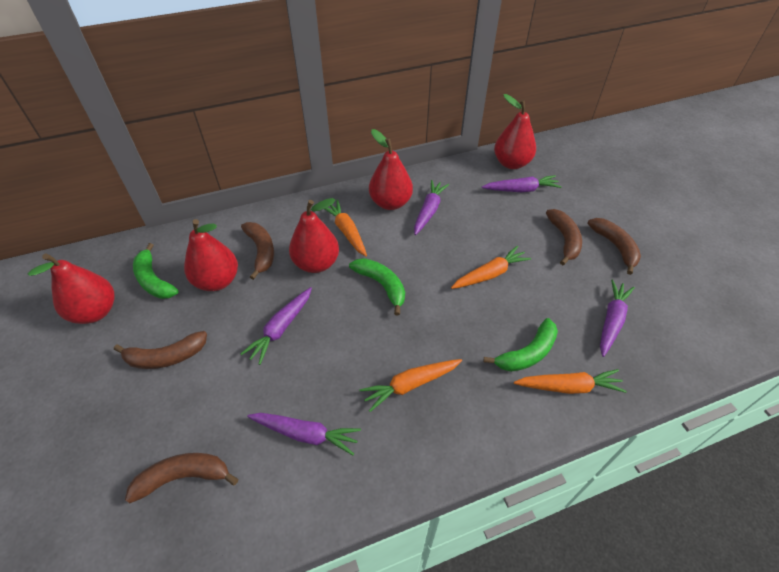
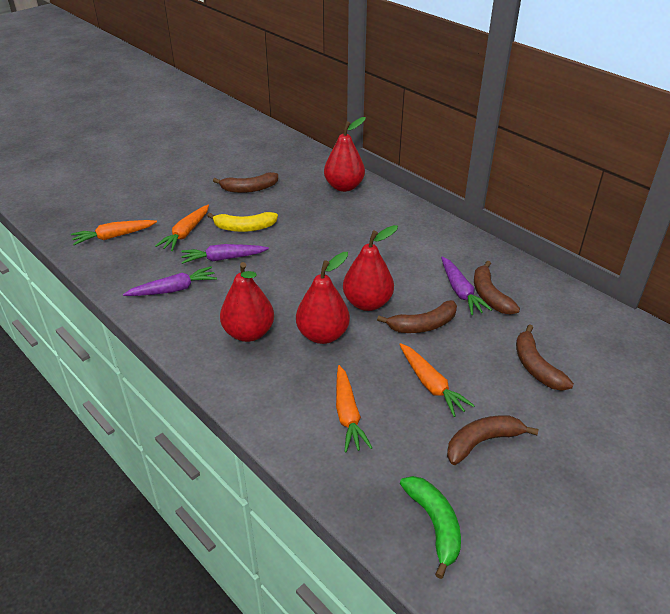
green banana: [133,243,179,299] [349,258,405,316] [484,318,558,372] = 3 -> [400,476,461,579] = 1
purple carrot: [241,287,312,365] [247,413,361,455] [414,180,449,235] [482,175,562,192] [600,280,635,357] = 5 -> [123,266,217,296] [181,244,269,264] [441,256,492,315] = 3
red pear: [28,253,115,324] [184,219,238,291] [289,198,339,273] [369,129,413,210] [494,94,536,169] = 5 -> [220,262,274,342] [296,252,350,344] [324,117,366,192] [343,225,398,311] = 4
yellow banana: none = 0 -> [207,212,278,232] = 1

